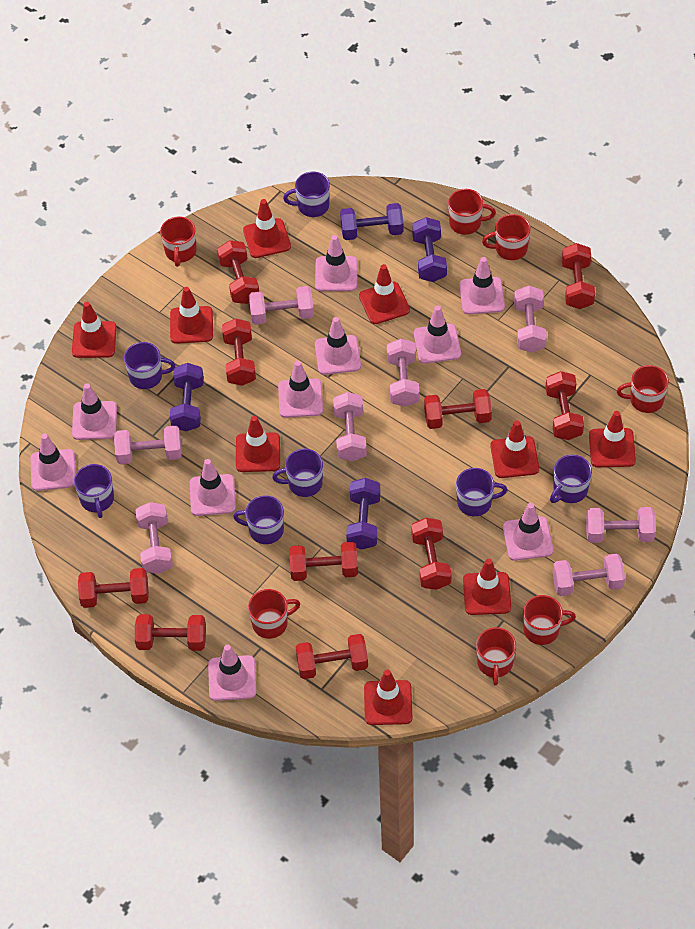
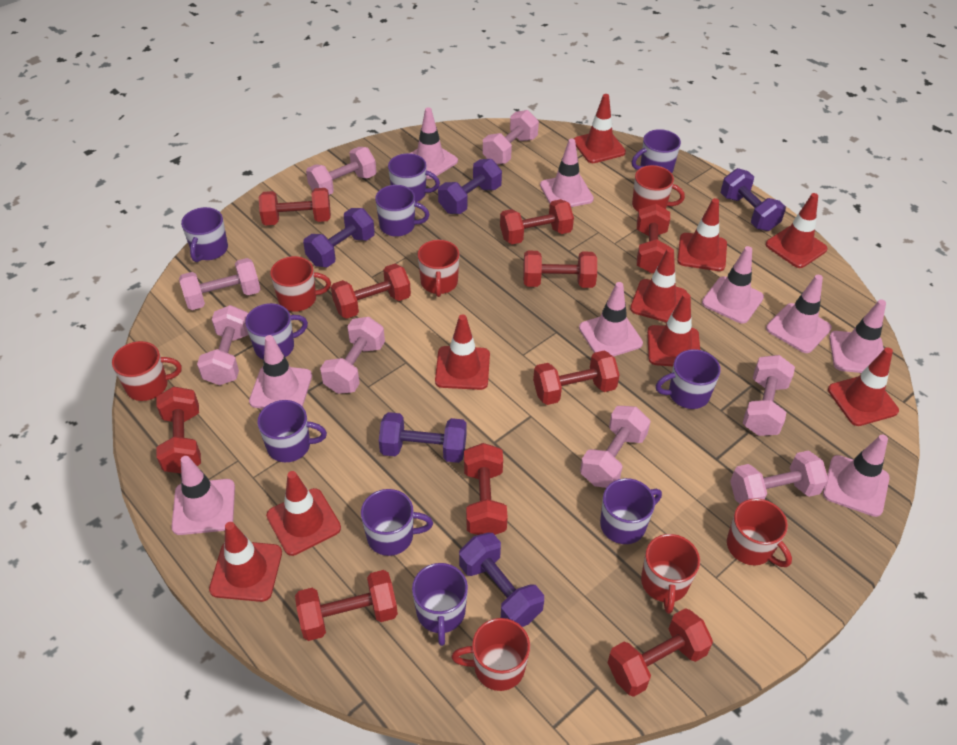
pink traffic cone: [30,434,76,491] [72,383,117,440] [190,459,236,516] [208,645,256,701] [278,361,323,418] [315,235,358,291] [315,317,361,375] [414,305,461,364] [459,257,505,314] [503,503,554,561] = 10 -> [172,456,235,535] [249,335,312,409] [410,107,458,179] [540,139,594,207] [579,282,643,357] [702,246,764,324] [766,275,832,353] [823,435,890,517] [829,300,886,373] = 9
purple dumbbell: [170,363,204,431] [340,203,404,240] [346,478,380,550] [412,217,447,282] = 4 -> [303,208,375,267] [379,412,467,463] [438,159,502,214] [459,532,544,627] [721,168,786,231] = 5
purple mug: [74,464,114,518] [124,342,175,389] [233,495,284,544] [272,449,323,497] [283,171,330,217] [456,468,507,516] [550,455,592,503] = 7 -> [181,207,228,262] [245,303,308,359] [257,400,327,462] [361,489,433,556] [375,185,430,237] [388,153,440,202] [412,563,468,646] [600,478,662,544] [632,129,681,173] [656,349,721,409] = 10

